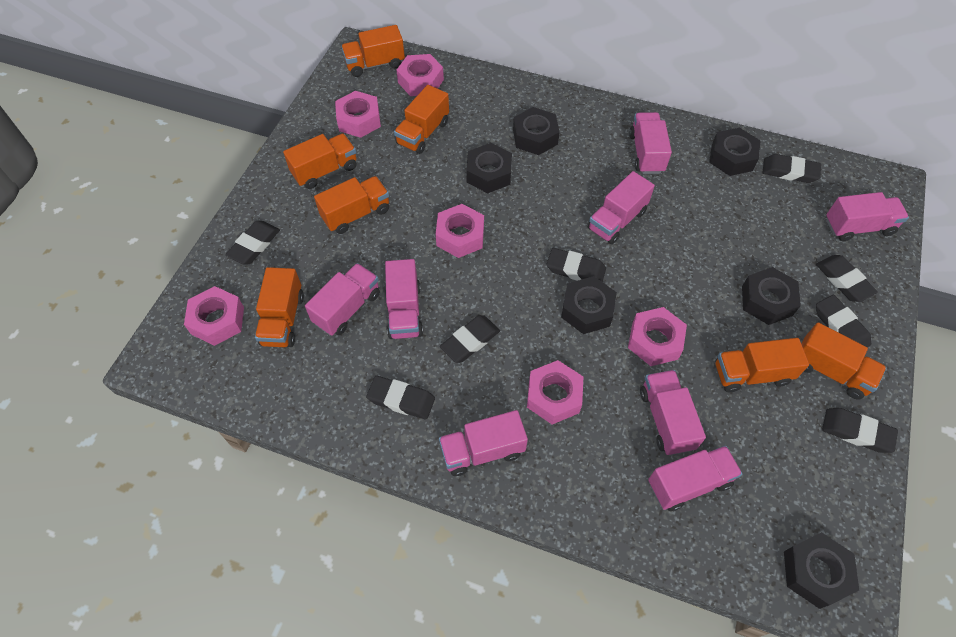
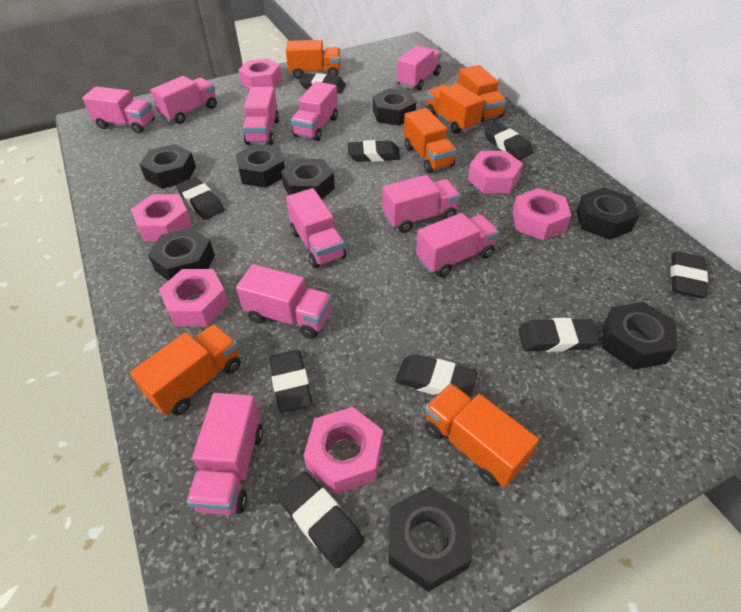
black eraser: [225,221,280,264] [366,376,435,419] [440,315,500,363] [547,248,606,282] [763,154,821,183] [816,255,878,302] [816,295,871,347] [822,408,898,453] = 8 -> [176,177,224,220] [269,350,312,413] [277,471,364,568] [299,73,346,93] [348,140,400,162] [395,354,478,397] [484,123,533,160] [518,318,600,352] [671,252,708,298] = 9
black nut: [466,143,512,193] [513,107,560,155] [561,276,617,334] [709,128,761,176] [742,267,801,325] [784,532,859,609] = 6 -> [139,144,196,189] [148,228,215,281] [236,144,285,188] [281,158,335,199] [373,88,416,126] [388,487,472,592] [576,188,639,240] [602,302,677,370] = 8
orange truck: [255,267,304,347] [283,134,357,189] [314,176,389,234] [341,25,405,77] [394,85,449,154] [716,338,809,392] [801,322,887,400] = 7 -> [130,324,241,415] [286,40,341,79] [404,108,457,173] [425,383,539,487] [426,83,484,134] [458,65,507,122] = 6
pink truck: [305,263,380,336] [385,259,423,339] [439,410,528,476] [588,171,655,244] [629,112,672,174] [640,370,706,455] [648,446,742,511] [826,192,909,241] = 8 -> [82,87,155,134] [150,76,217,124] [187,393,263,515] [236,264,332,339] [243,87,279,145] [286,188,346,268] [291,82,338,141] [382,175,460,233] [397,45,442,91] [416,213,499,277] = 10

